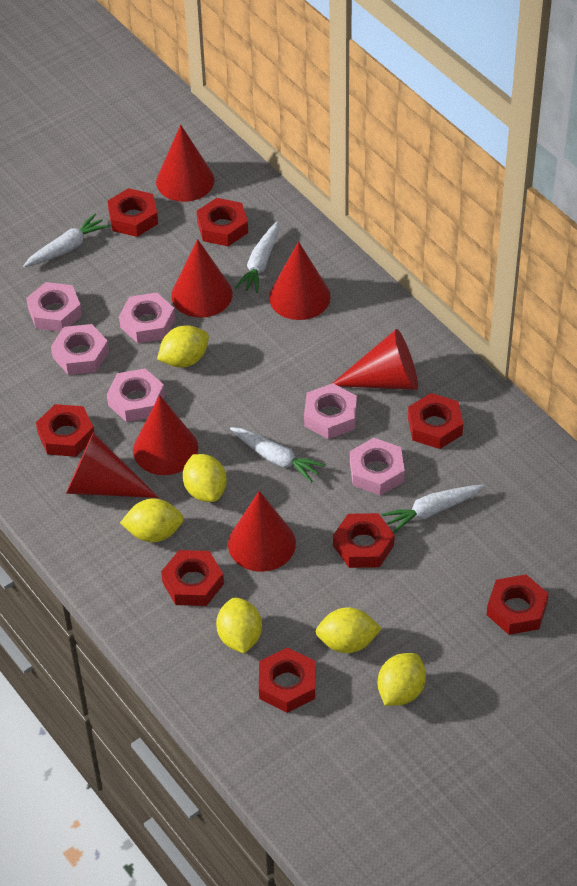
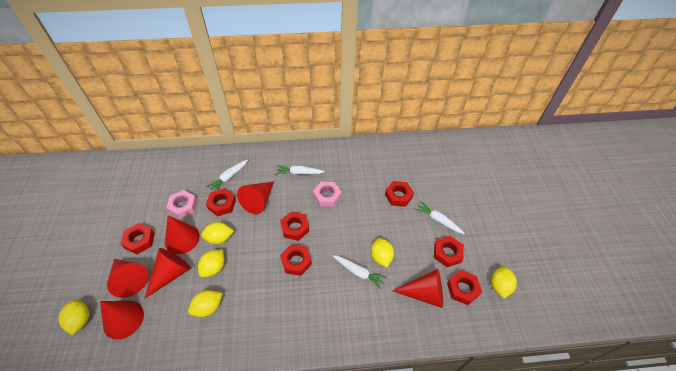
pink nut: [26,282,82,332] [51,324,109,375] [107,369,165,422] [119,292,175,343] [304,383,357,439] [350,438,405,495] = 6 -> [166,190,197,219] [313,182,341,207] = 2
red cone: [66,432,159,498] [133,395,198,475] [156,125,215,202] [171,239,233,318] [228,491,296,572] [269,241,331,320] [333,329,418,390] = 7 -> [100,301,144,340] [107,259,149,298] [144,248,191,299] [165,215,200,254] [237,182,274,214] [392,269,443,308] = 6
red nut: [36,404,94,457] [107,188,158,237] [161,550,224,606] [197,198,248,246] [259,647,315,713] [333,513,395,568] [408,393,463,449] [487,574,549,635] = 8 -> [121,223,155,255] [206,188,236,216] [280,211,309,241] [280,244,312,276] [385,181,414,207] [434,236,464,267] [447,270,482,305] = 7

